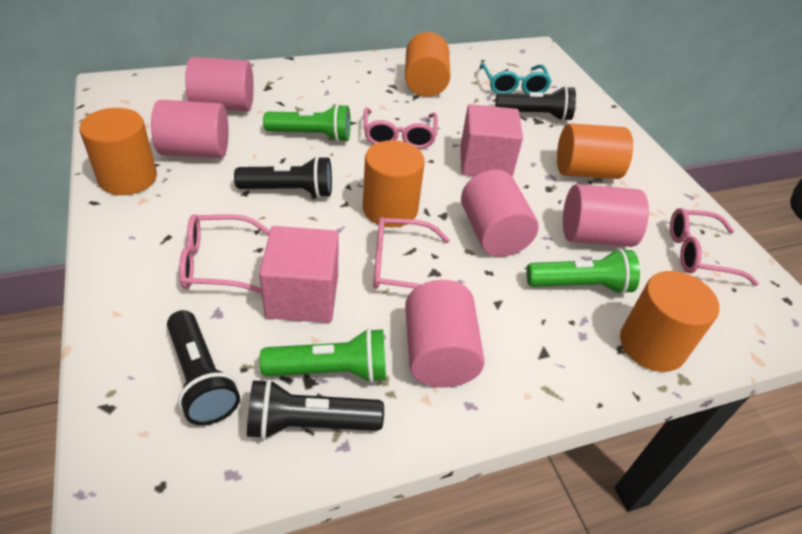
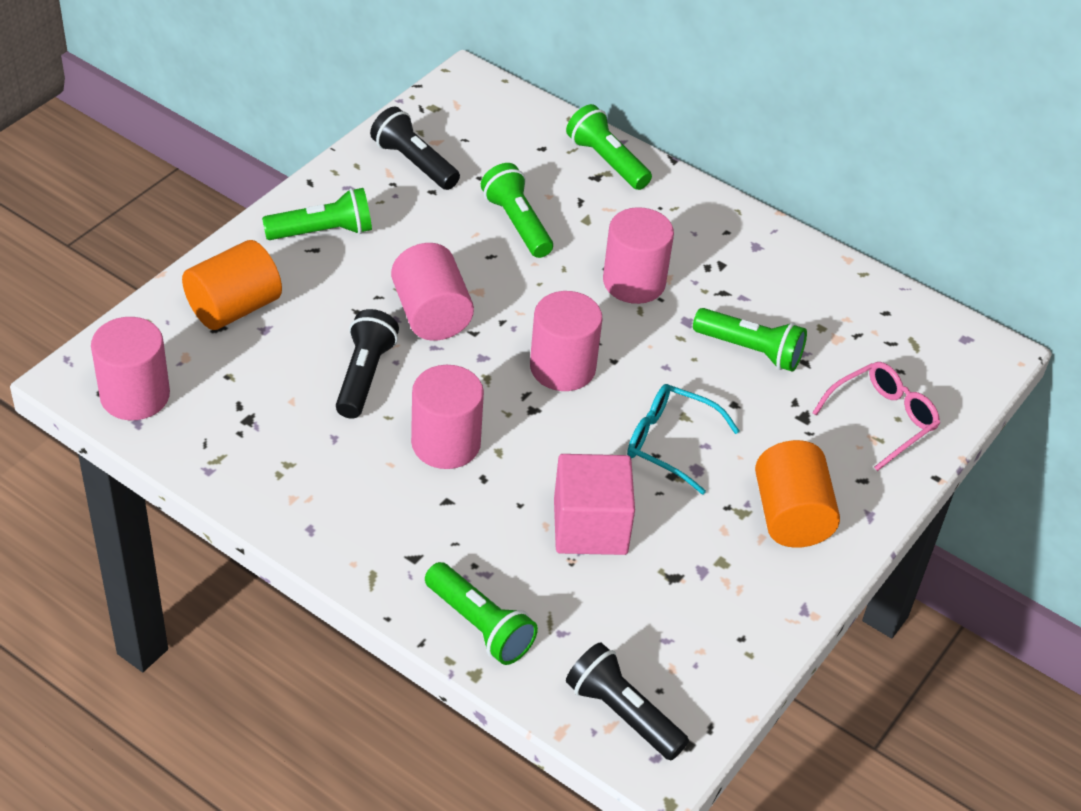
black flashlight: [167,310,240,425] [234,156,332,198] [247,379,384,440] [495,86,576,121] = 4 -> [336,309,399,419] [370,107,460,190] [566,642,689,760] = 3
green flashlight: [259,328,386,383] [263,104,351,142] [527,248,640,294] = 3 -> [262,188,372,240] [425,562,538,665] [481,163,553,258] [566,104,652,190] [693,308,807,372] = 5
orange cylinder: [79,108,157,195] [363,140,425,227] [405,32,451,97] [557,123,633,179] [620,271,719,372] = 5 -> [182,240,282,330] [755,440,840,548] = 2
pink cube: [259,226,339,323] [460,104,523,177] = 2 -> [554,454,635,555] = 1
pink glasses: [179,214,270,294] [364,107,438,149] [373,217,450,289] [670,208,759,286] = 4 -> [812,362,940,471] = 1

